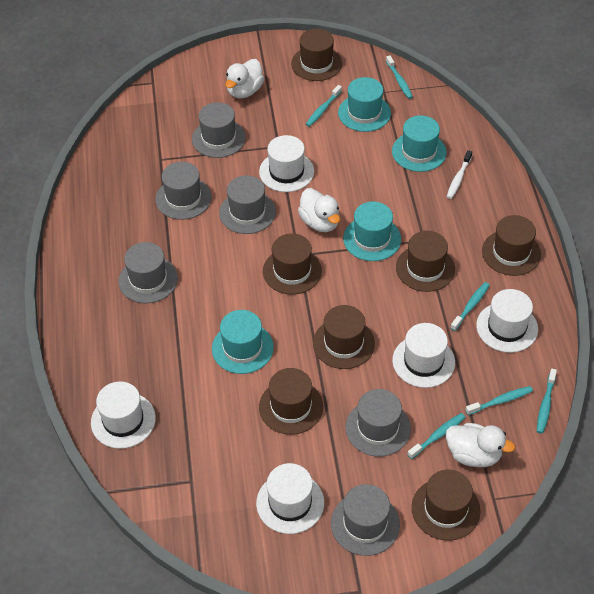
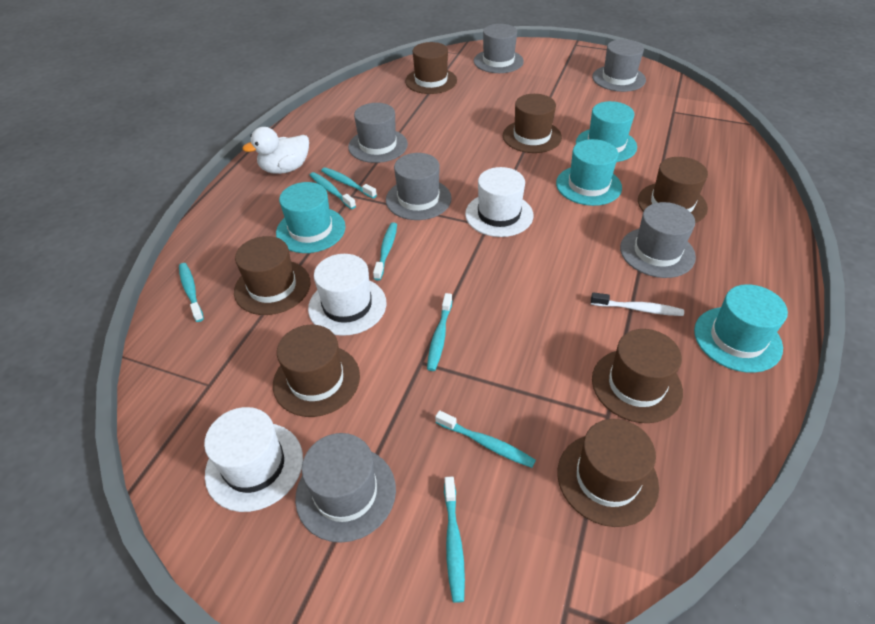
turquoise toothbrush: [306,85,342,127] [386,56,413,99] [407,413,465,459] [450,282,490,331] [465,386,533,415] [537,369,557,434] = 6 -> [179,263,204,322] [309,172,356,209] [321,167,377,199] [373,222,397,281] [427,293,452,371] [435,410,536,468] [444,476,465,603] = 7
white duck: [225,59,265,99] [298,188,340,232] [446,423,515,467] = 3 -> [242,127,309,174] = 1
white hat: [91,381,156,449] [256,463,324,534] [259,135,314,192] [392,323,455,388] [476,289,538,353] = 5 -> [204,407,303,512] [308,254,386,336] [465,167,533,237] = 3

